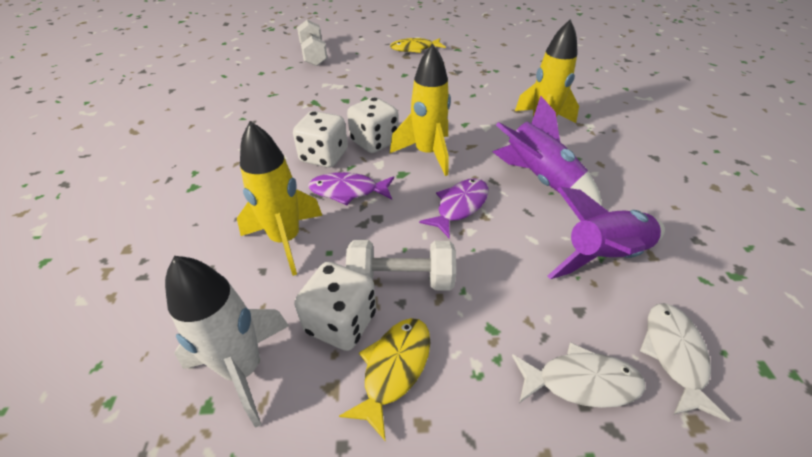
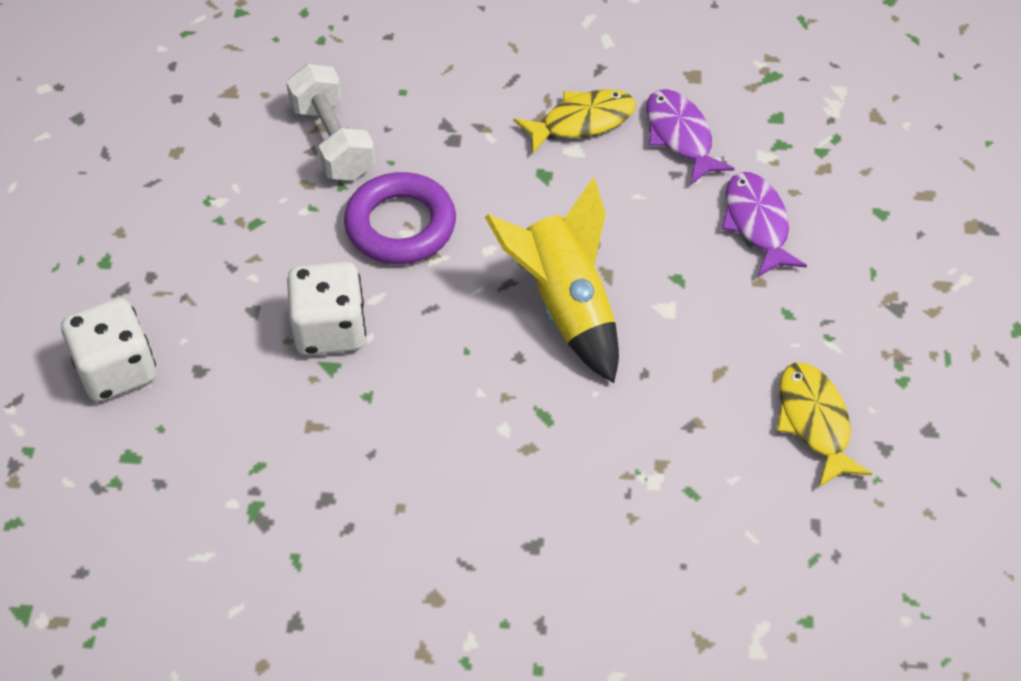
purple ring: none = 0 -> [344,172,456,264] = 1
purple rocket: [493,95,602,206] [548,187,665,279] = 2 -> none = 0
white dice: [293,111,348,168] [294,262,376,351] [347,97,399,153] = 3 -> [61,298,156,402] [287,262,366,355] = 2
white dumbbell: [297,20,327,66] [346,240,456,291] = 2 -> [286,64,375,181] = 1
white fish: [512,342,646,408] [640,303,731,422] = 2 -> none = 0
white rocket: [165,256,289,428] = 1 -> none = 0
yellow rocket: [237,121,322,276] [390,44,451,176] [515,19,579,123] = 3 -> [485,178,619,383] = 1

